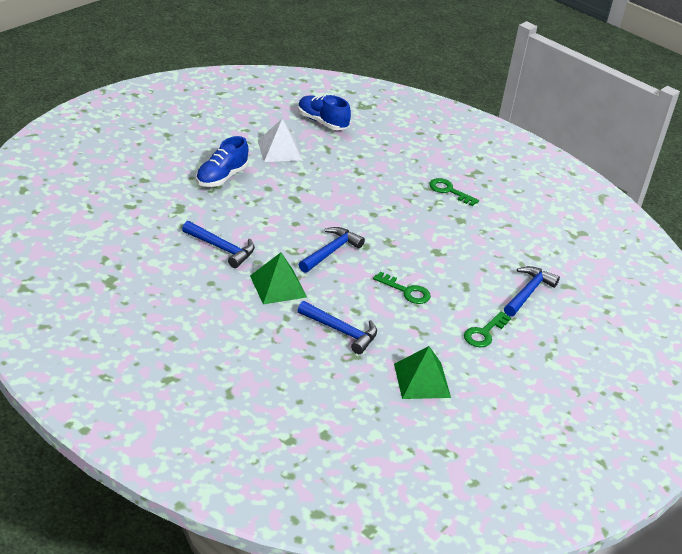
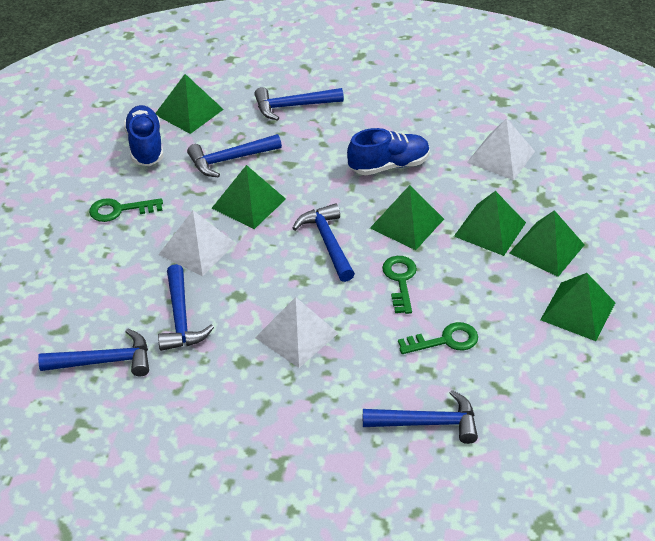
blue hammer: [182,221,255,268] [298,301,377,354] [299,227,365,273] [504,266,560,317] = 4 -> [38,329,149,377] [158,264,214,351] [187,134,282,177] [254,87,344,121] [292,203,355,282] [363,390,478,444] = 6
green pyramid: [250,252,307,304] [394,346,451,399] = 2 -> [156,74,224,134] [212,165,286,229] [370,185,444,250] [454,191,526,256] [510,210,585,277] [540,273,615,341] = 6
white pyramid: [258,119,302,162] = 1 -> [158,210,236,277] [255,297,338,368] [467,118,535,180] = 3

